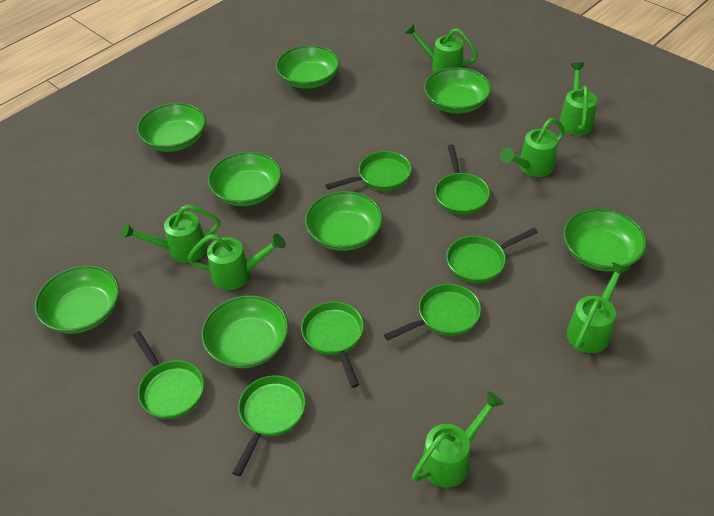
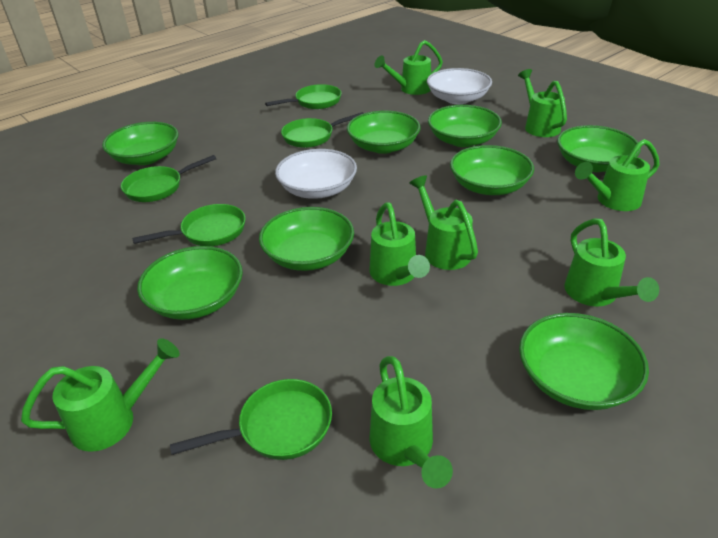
green pan: [133,331,204,419] [233,375,306,476] [301,302,364,388] [325,151,411,191] [384,284,481,341] [435,145,490,215] [446,228,538,283] = 7 -> [121,155,216,202] [132,204,245,246] [170,379,332,460] [265,84,342,109] [281,112,364,148] = 5
green watering can: [121,205,220,263] [187,233,286,290] [404,23,478,73] [412,391,504,488] [500,118,565,177] [559,62,597,135] [566,262,629,353] = 7 -> [21,338,180,452] [369,203,430,286] [369,356,453,489] [374,40,443,95] [409,175,478,270] [518,69,567,137] [564,218,659,306] [575,139,660,211] = 8
white bowl: none = 0 -> [275,149,357,199] [427,68,492,104] = 2

